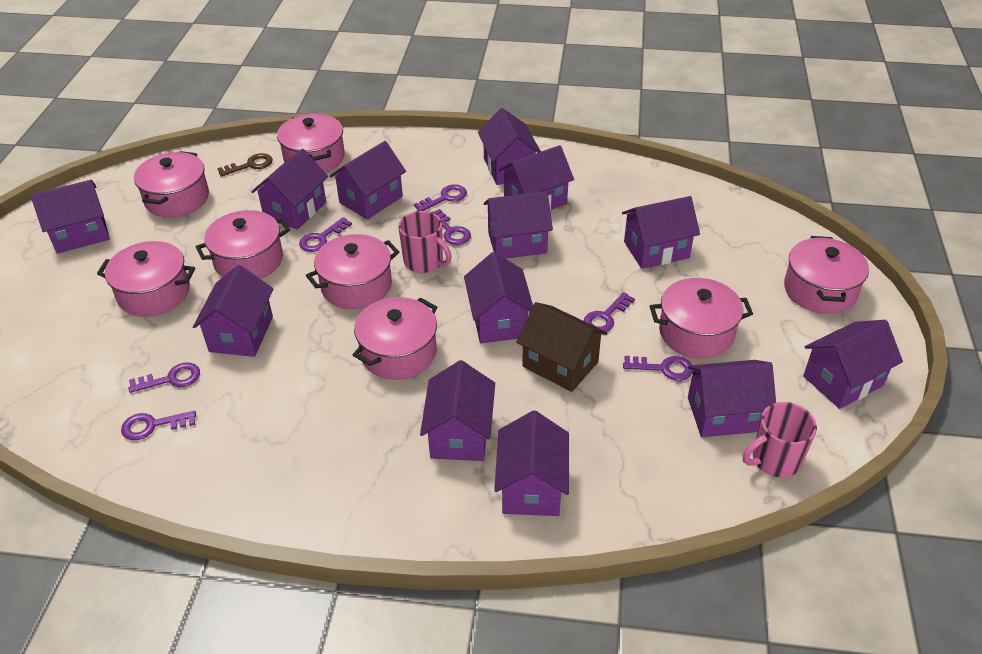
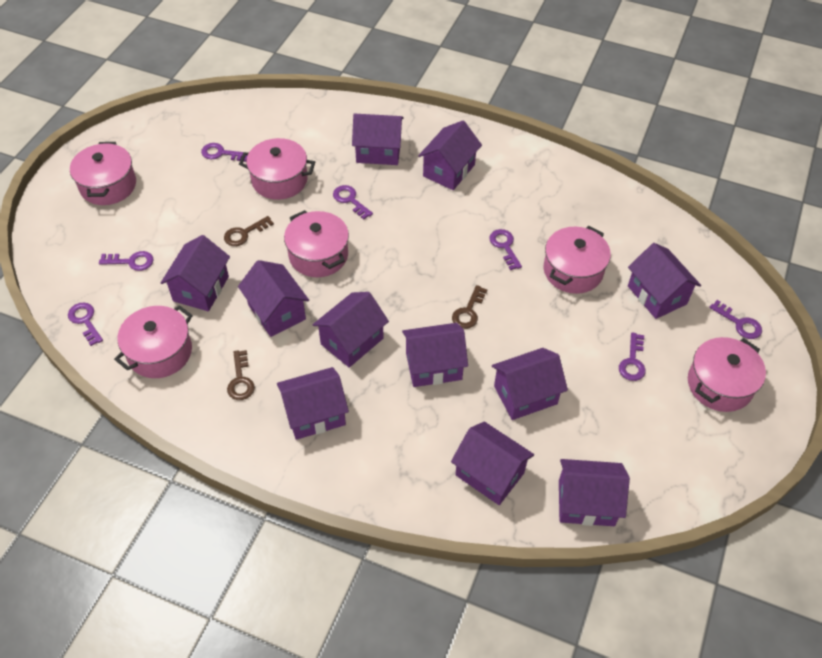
brown house: [516,302,607,392] = 1 -> none = 0
brown key: [217,153,273,176] = 1 -> [224,216,274,246] [227,350,255,400] [452,285,488,329] = 3
pink mug: [398,211,452,273] [743,402,817,477] = 2 -> none = 0
pink pot: [97,241,195,317] [134,151,209,218] [196,210,290,279] [277,114,345,173] [306,234,399,309] [353,297,437,380] [650,278,753,358] [784,236,869,314] = 8 -> [70,142,136,205] [114,305,193,378] [239,138,315,200] [284,210,349,277] [544,226,611,294] [688,337,766,412] = 6
purple house: [30,180,110,254] [193,265,274,357] [251,149,328,230] [330,141,406,219] [420,360,495,461] [464,252,533,343] [478,108,541,185] [484,191,553,259] [494,410,569,516] [499,145,574,211] [622,196,700,269] [688,360,776,437] [803,320,903,409] = 13 -> [161,235,230,311] [238,260,309,337] [277,367,349,440] [312,292,389,368] [352,114,404,165] [402,323,468,387] [418,120,482,190] [451,422,534,505] [492,348,568,420] [559,459,630,526] [628,243,701,319] = 11

